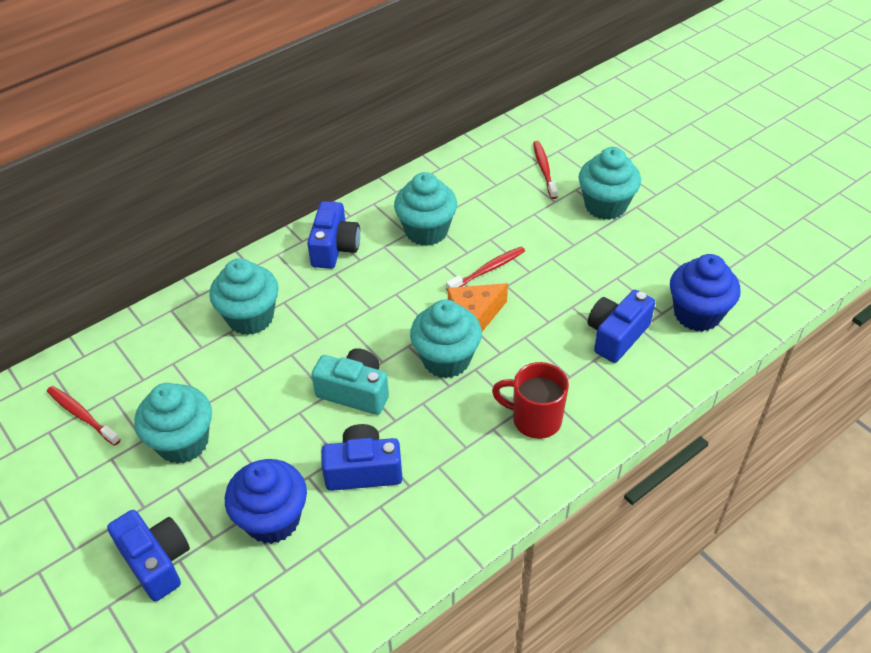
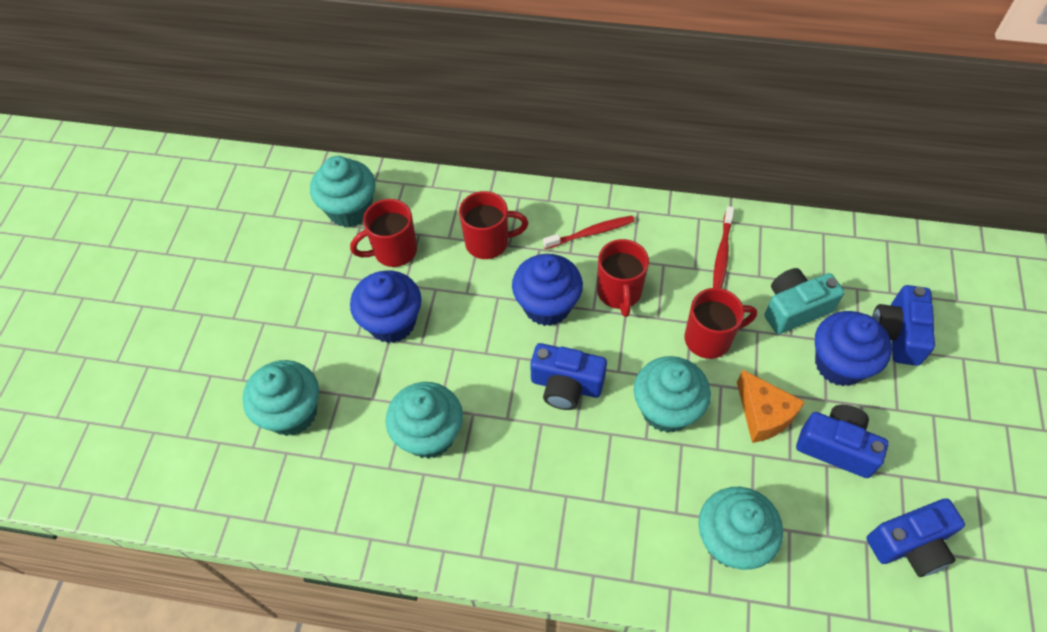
blue cupcake: [225,459,307,544] [670,254,740,332] = 2 -> [350,270,422,343] [512,254,583,326] [815,311,892,386] = 3
red mug: [492,362,569,439] = 1 -> [350,199,417,267] [459,191,528,259] [597,239,649,317] [685,288,757,359] = 4
red toothbrush: [47,386,121,446] [446,246,525,291] [533,141,558,199] = 3 -> [543,216,635,249] [713,206,734,289] = 2

